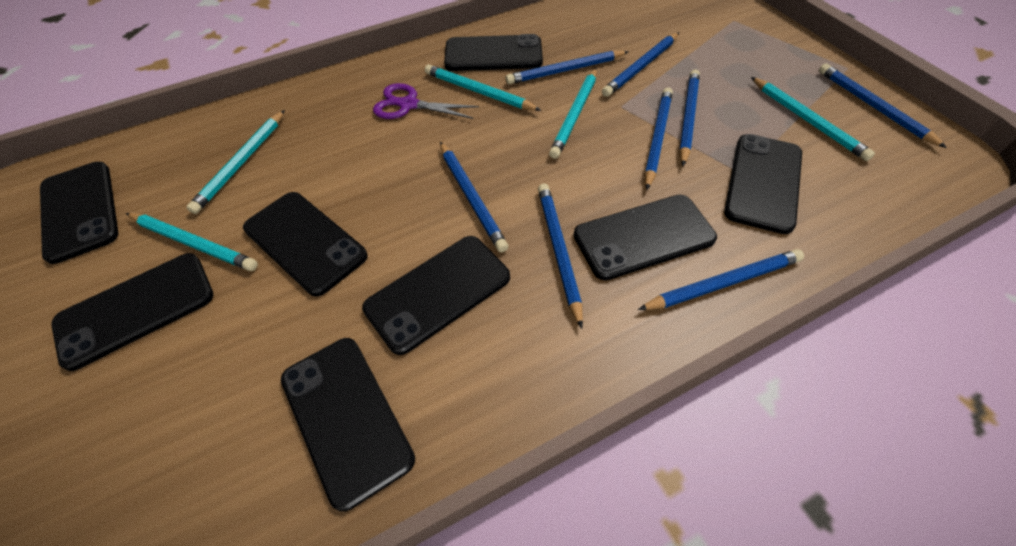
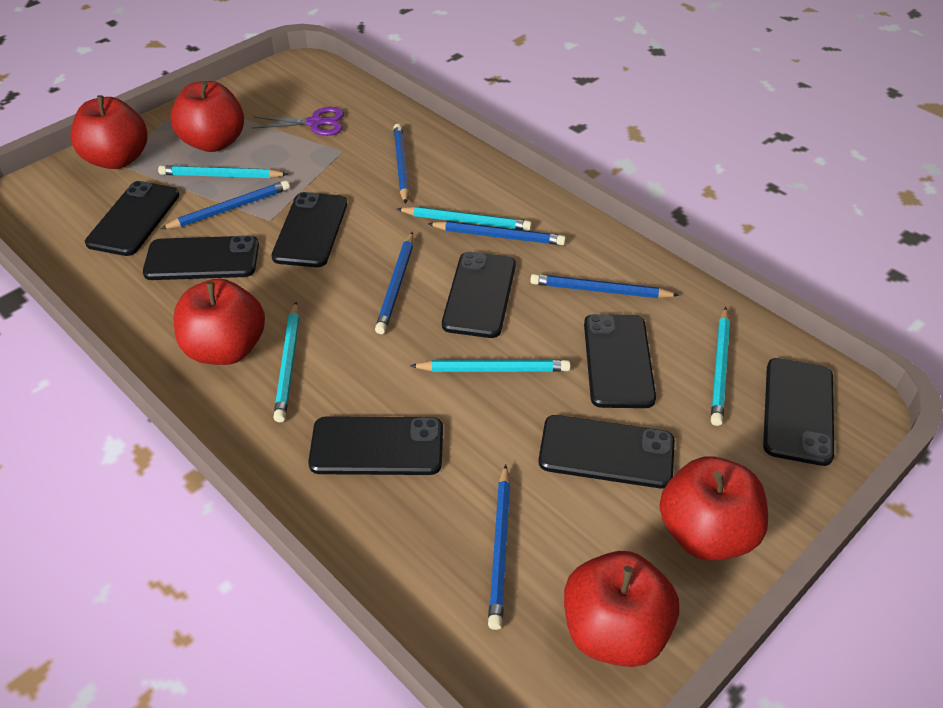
blue pencil: [440,142,509,253] [505,51,629,84] [538,184,583,329] [602,32,679,97] [638,249,804,310] [645,88,673,190] [679,69,700,166] [819,63,947,148] = 8 -> [161,180,290,229] [375,232,413,334] [393,124,409,204] [428,221,566,245] [488,464,511,630] [530,274,679,298] = 6
red apple: none = 0 -> [70,95,147,169] [170,81,244,152] [173,278,265,365] [564,551,679,667] [659,456,768,561] = 5

